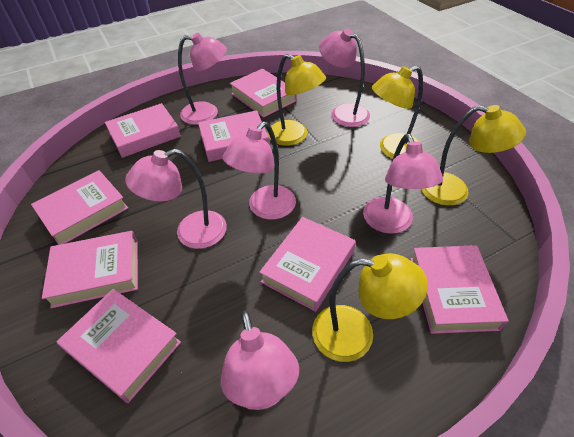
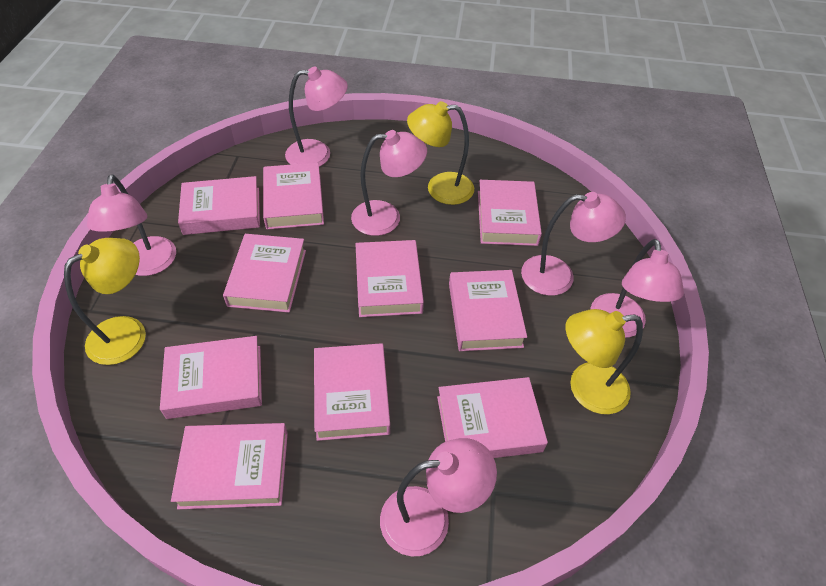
pink book: [31,170,128,245] [42,231,138,308] [56,289,181,403] [105,103,181,158] [198,110,269,162] [230,69,297,118] [259,217,356,312] [410,245,508,334] = 8 -> [160,336,262,419] [171,423,288,509] [178,176,260,235] [223,234,306,313] [263,163,324,229] [314,343,390,441] [355,240,424,317] [437,377,548,458] [449,270,527,351] [478,180,542,246] = 10
yellow lamp: [267,54,326,146] [312,253,428,362] [372,65,423,159] [421,105,526,206] = 4 -> [64,238,146,365] [407,101,474,205] [565,309,643,414] = 3

